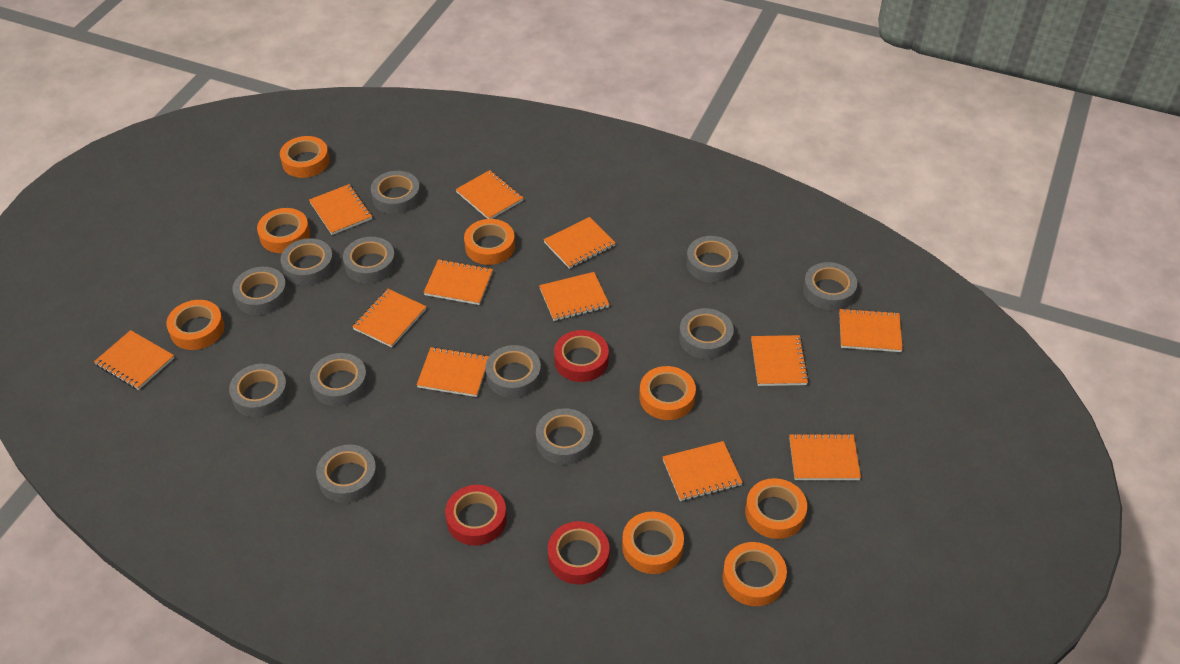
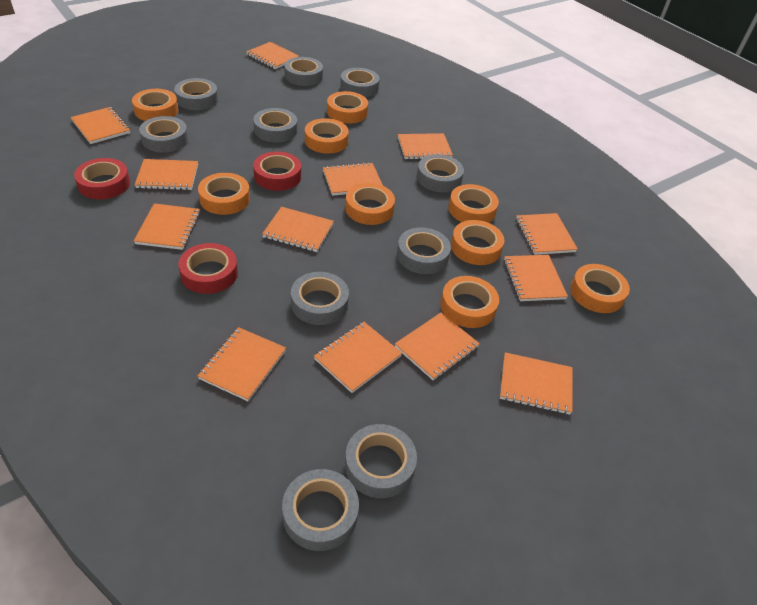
grey tape: [229,364,289,417] [232,267,288,315] [280,238,334,286] [310,353,368,406] [316,445,378,503] [343,237,396,284] [371,171,421,214] [486,345,541,398] [536,408,593,465] [679,308,734,359] [686,236,738,283] [803,262,857,311] = 12 -> [139,116,188,153] [174,78,218,110] [253,108,297,142] [282,469,359,551] [284,57,323,86] [291,272,349,325] [340,68,380,97] [345,424,417,498] [397,227,451,274] [417,154,464,192] = 10
orange notebook: [94,330,174,390] [309,184,372,235] [352,289,426,348] [417,347,489,397] [423,259,493,305] [456,170,524,219] [539,272,610,321] [544,217,615,269] [662,441,743,501] [751,335,809,386] [789,433,861,480] [839,308,903,352] = 12 -> [71,107,130,144] [134,203,200,250] [135,159,198,190] [197,327,286,401] [246,42,299,69] [262,207,334,252] [314,322,402,393] [323,162,383,196] [395,313,480,380] [398,133,453,159] [500,352,573,415] [504,255,568,301] [516,213,578,255] = 13
orange tape: [166,300,224,350] [257,208,310,253] [280,136,330,178] [464,219,515,265] [622,511,684,574] [639,366,696,420] [722,542,787,606] [745,478,807,539] = 8 -> [132,89,179,121] [198,173,250,215] [305,118,349,154] [327,91,368,124] [345,183,395,225] [440,276,499,328] [449,184,499,223] [451,220,504,265] [570,264,630,313] = 9

